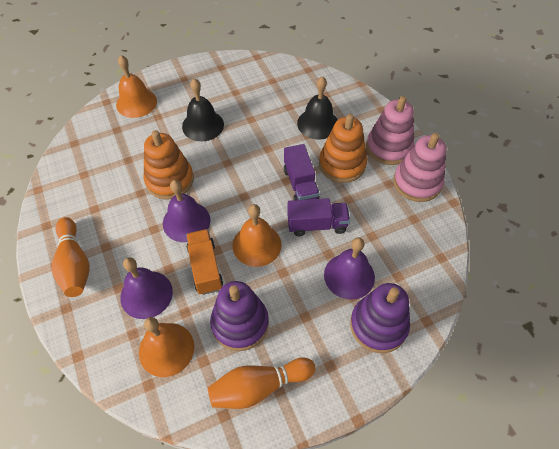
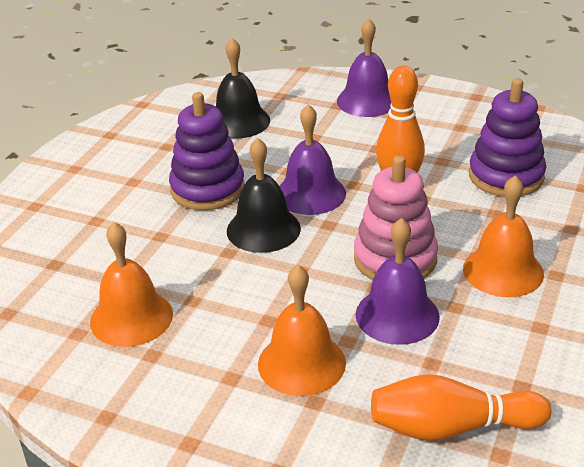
orange stacking toy: [144,130,194,200] [319,114,367,183] = 2 -> none = 0
orange truck: [186,229,223,295] = 1 -> none = 0
pink stacking toy: [366,96,414,165] [393,133,446,202] = 2 -> [354,155,438,280] = 1
purple truck: [284,144,320,200] [287,198,350,236] = 2 -> none = 0

